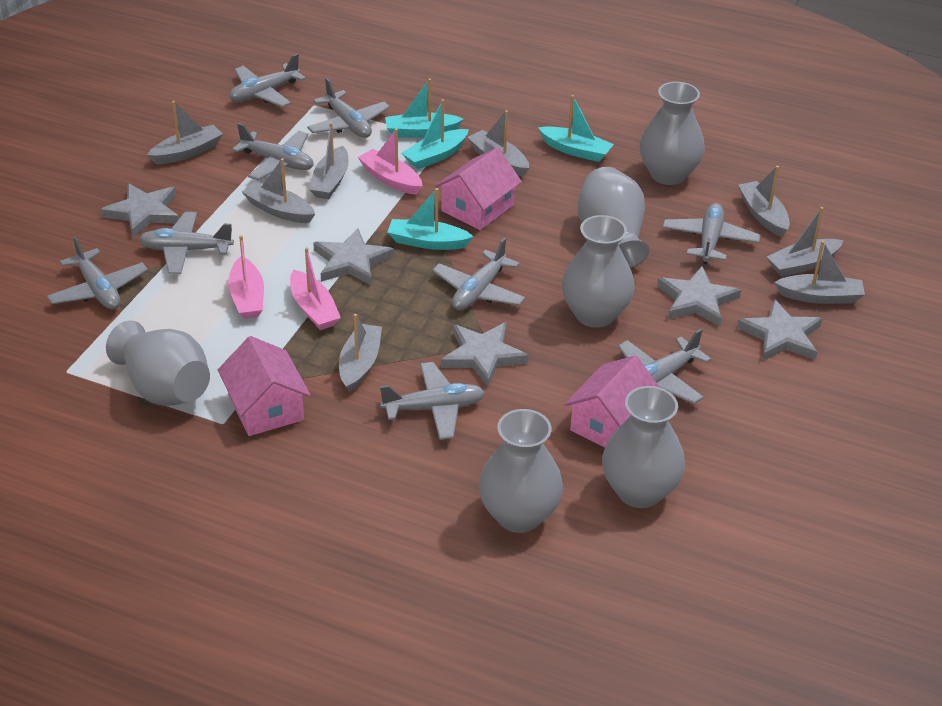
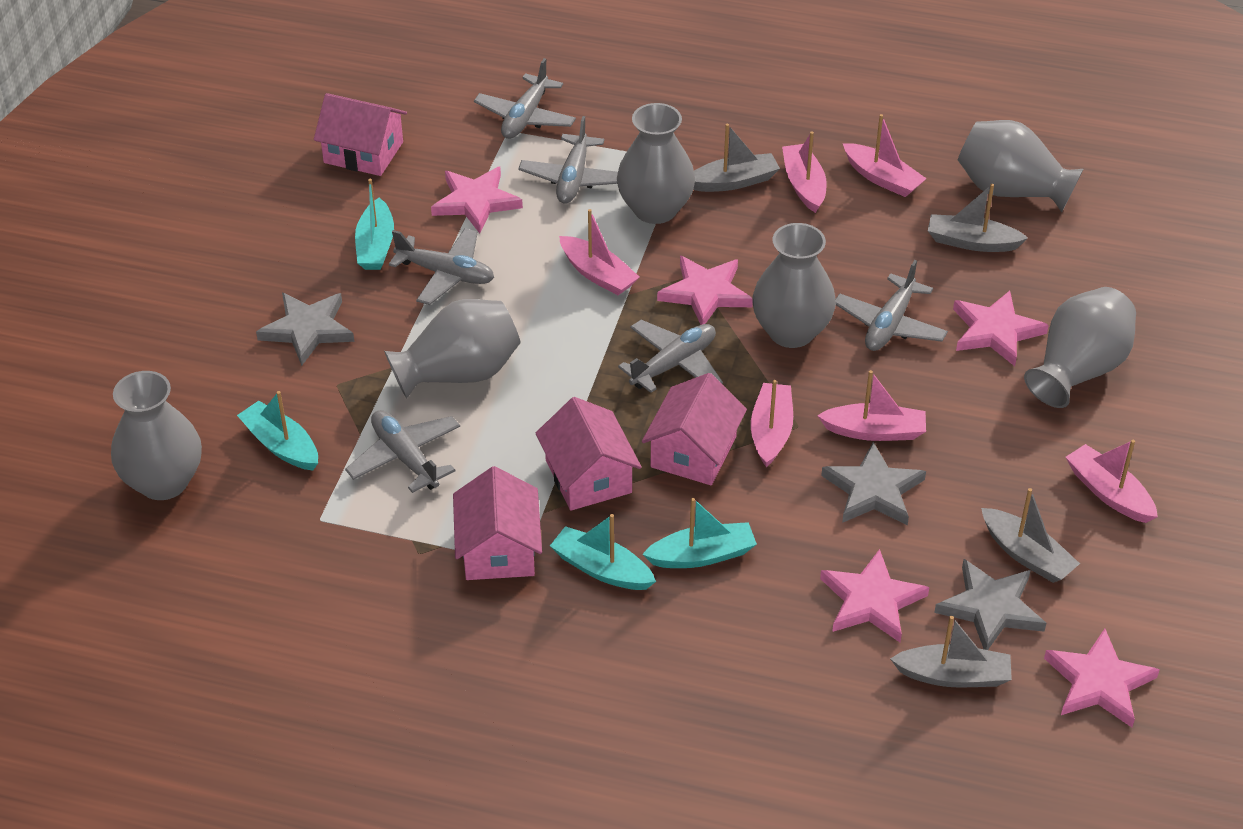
grey boat: [147,101,223,164] [242,158,315,223] [309,122,349,199] [339,314,382,392] [467,110,529,176] [738,166,790,237] [767,207,843,277] [774,240,865,304] = 8 -> [693,124,780,192] [890,616,1012,687] [928,184,1028,252] [981,488,1080,583] = 4
grey plane: [47,236,148,309] [139,212,234,274] [229,53,306,107] [232,123,313,180] [307,78,390,138] [380,362,485,440] [432,238,526,310] [618,329,711,404] [662,203,760,264] = 9 -> [345,410,460,493] [389,228,494,305] [474,58,576,139] [518,116,618,204] [618,320,723,393] [836,260,948,351] = 6
grey star: [100,183,179,237] [313,228,394,285] [441,322,529,387] [657,266,741,327] [737,299,822,361] = 5 -> [256,293,354,366] [821,442,926,526] [934,559,1046,650] = 3
pink boat: [228,235,264,319] [290,247,341,330] [358,129,422,195] = 3 -> [559,209,639,295] [751,380,793,467] [782,132,827,213] [817,370,926,441] [843,114,927,197] [1066,440,1158,523] = 6
pink house: [218,336,311,436] [435,147,522,230] [564,355,659,447] = 3 -> [314,93,407,176] [453,466,542,580] [536,397,642,511] [642,373,747,485] = 4
pink star: none = 0 -> [431,167,523,233] [657,256,753,325] [820,549,929,642] [953,291,1049,366] [1044,629,1160,727] = 5

